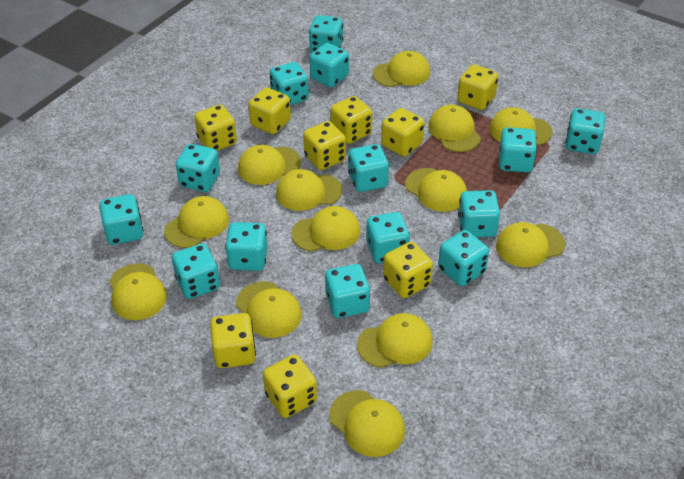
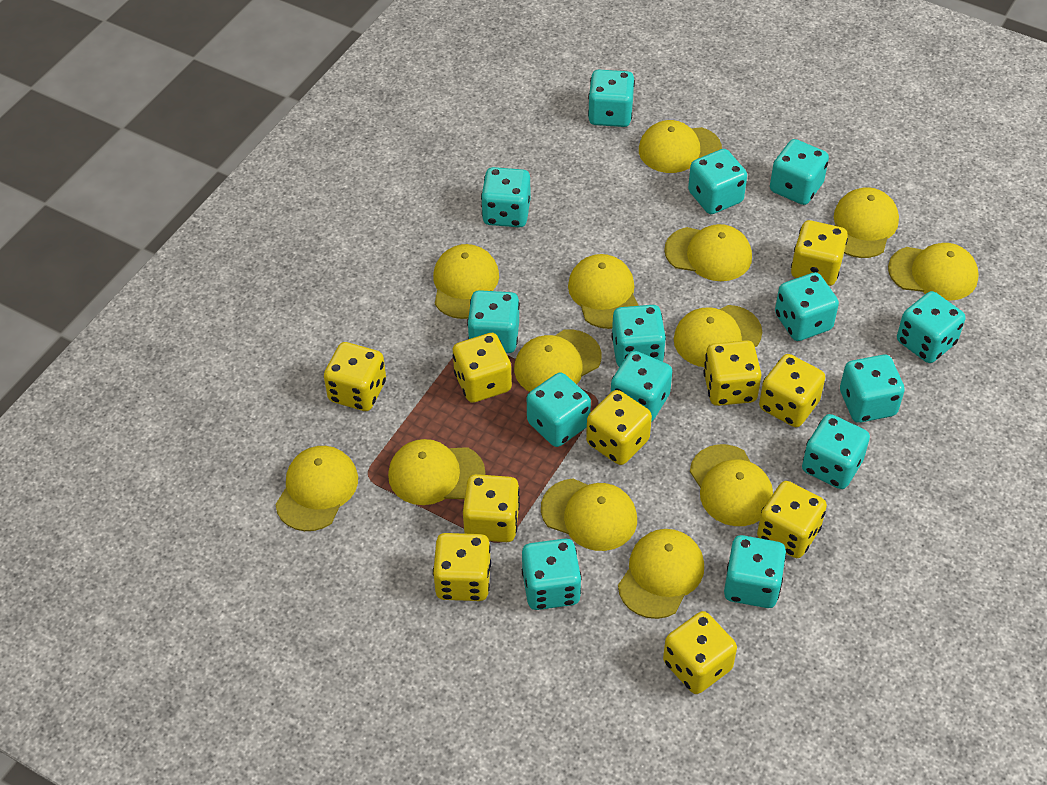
yellow dice: [194,105,237,151] [210,313,256,368] [248,87,291,134] [263,355,317,418] [303,121,346,170] [330,96,372,144] [381,108,424,157] [383,242,433,298] [457,64,498,110] = 9 -> [324,342,386,411] [433,533,491,601] [453,333,512,403] [463,474,520,542] [586,390,652,465] [663,611,737,694] [703,340,761,406] [757,481,827,558] [759,354,825,427] [791,220,848,286] = 10

